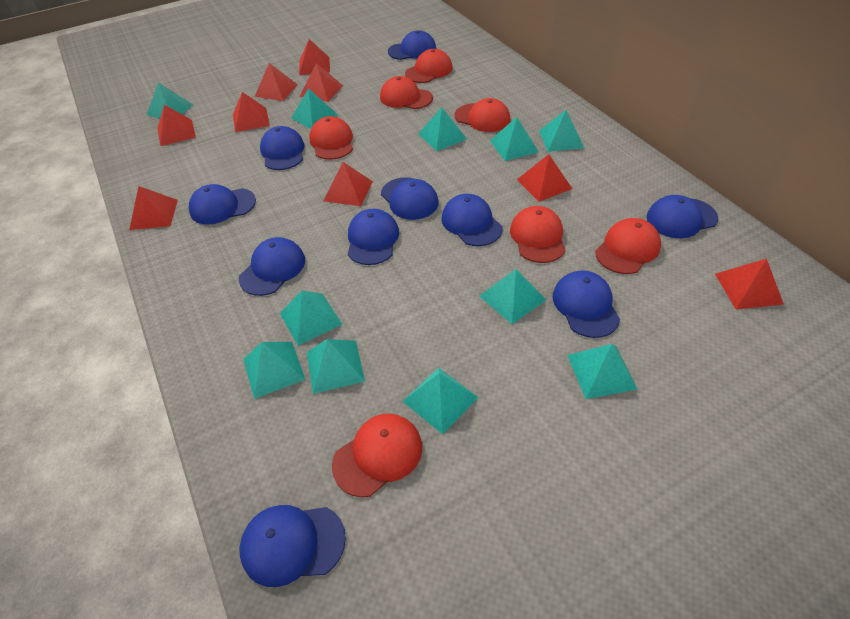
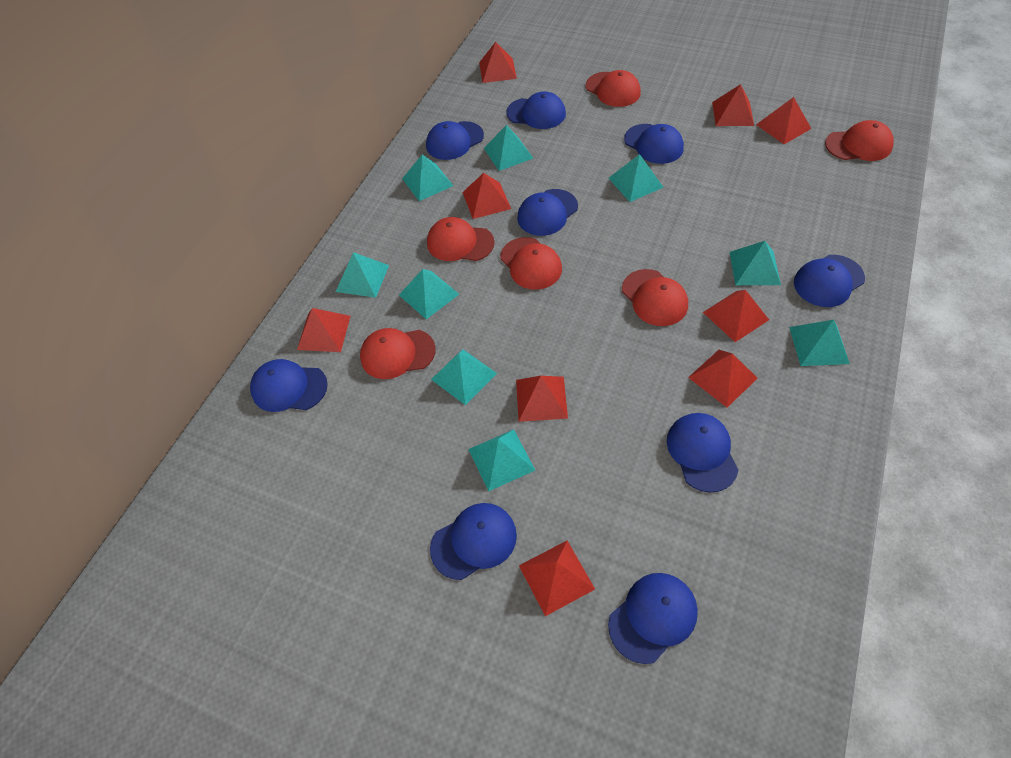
blue cap: [189,184,256,225] [239,237,305,296] [240,505,346,587] [260,126,305,170] [348,209,399,265] [381,177,439,220] [388,30,436,60] [441,194,502,246] [553,270,620,338] [647,195,718,238] = 10 -> [250,359,328,412] [426,121,484,160] [430,503,517,580] [506,92,566,129] [517,189,578,236] [608,573,698,664] [624,124,684,164] [667,413,738,493] [794,255,865,307] = 9
red cap: [309,116,353,160] [332,414,422,497] [380,76,433,109] [405,49,453,83] [454,98,510,132] [510,206,565,263] [595,218,661,274] = 7 -> [360,328,436,379] [427,217,494,261] [500,237,562,290] [586,70,641,107] [622,269,688,326] [825,120,894,161] = 6
turquoise pyramid: [147,82,193,119] [243,342,306,399] [280,291,342,346] [291,88,338,129] [307,339,365,394] [402,368,479,434] [418,107,467,151] [479,269,546,324] [490,117,539,161] [539,110,584,152] [567,344,638,399] = 11 -> [336,252,389,298] [399,269,459,319] [402,155,453,201] [431,349,497,405] [468,429,535,491] [484,125,534,171] [609,154,664,202] [730,241,781,285] [789,320,850,366] = 9

